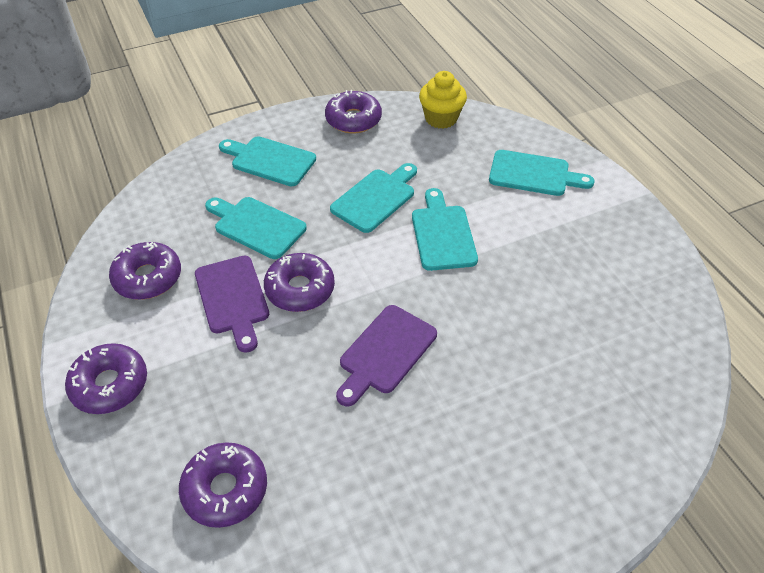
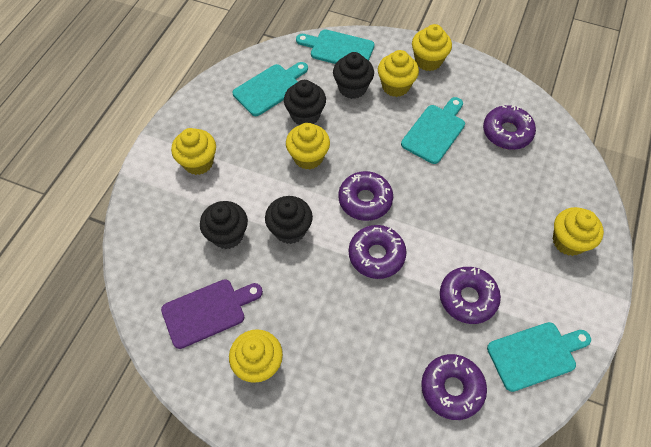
black cupcake: none = 0 -> [200,201,248,249] [265,196,313,244] [284,80,326,125] [333,52,374,99] = 4
purple cutting board: [195,256,269,353] [336,305,437,406] = 2 -> [161,279,263,349] = 1
turquoise cutting board: [205,197,307,259] [219,136,316,186] [330,163,417,233] [412,188,478,271] [489,150,595,196] = 5 -> [233,62,308,116] [296,29,375,64] [401,97,465,164] [487,322,591,392] = 4
yellow cupcake: [419,71,467,129] = 1 -> [171,128,216,175] [229,329,283,383] [286,123,330,169] [378,50,419,97] [412,24,452,71] [553,207,604,256] = 6

